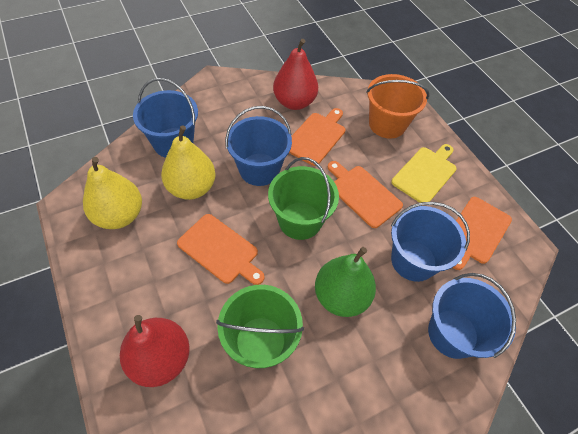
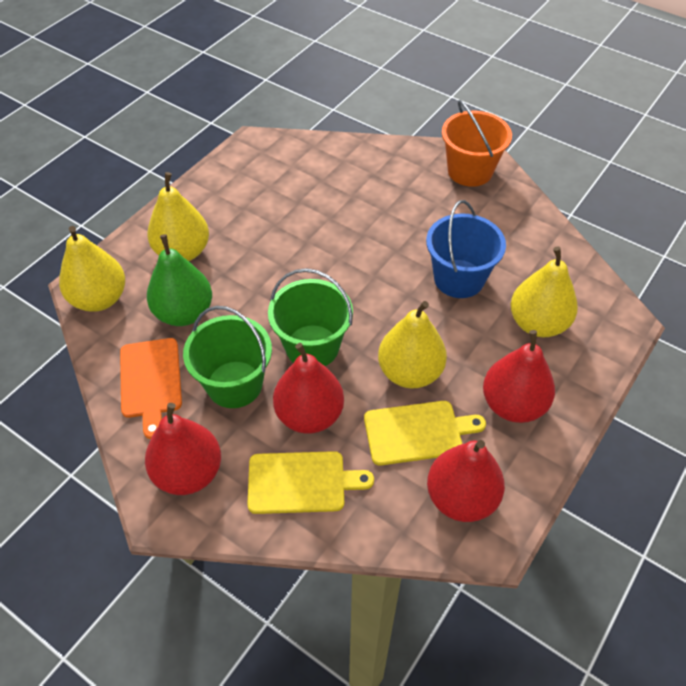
blue bucket: [133,78,198,158] [225,106,292,186] [391,202,470,282] [428,273,516,359] = 4 -> [426,200,506,298] = 1
orange cutting board: [177,214,264,285] [289,108,345,166] [328,161,403,228] [453,197,512,270] = 4 -> [120,338,182,439] = 1
red pear: [120,315,190,387] [273,39,318,110] = 2 -> [145,403,221,495] [273,343,344,433] [427,440,505,522] [483,330,555,423] = 4
yellow cutting board: [391,144,457,203] = 1 -> [247,451,374,514] [364,401,486,466] = 2
yellow pear: [83,157,142,229] [161,125,216,200] = 2 -> [59,226,125,312] [147,172,209,261] [378,301,447,389] [511,246,578,337] = 4

